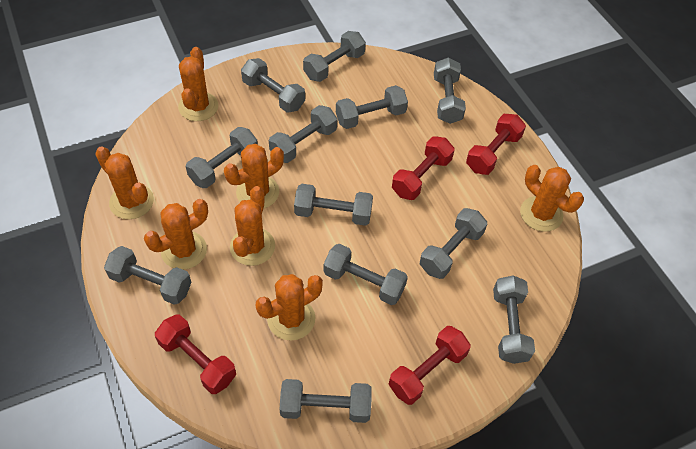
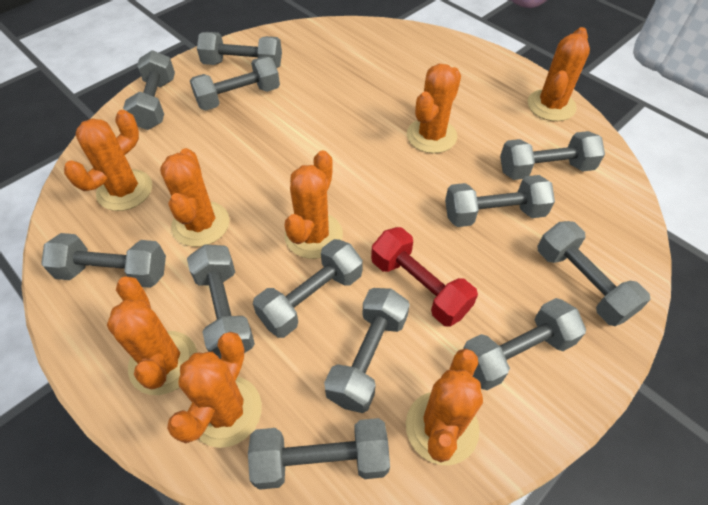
orange cactus: [95,146,154,219] [144,199,208,270] [178,47,218,121] [224,144,284,208] [230,186,275,266] [255,274,323,341] [520,165,584,232] = 7 -> [64,110,152,211] [107,276,197,395] [160,148,230,247] [167,332,262,448] [284,150,343,259] [406,349,483,465] [407,64,461,153] [527,27,590,121] = 8
red dumbbell: [155,315,236,394] [389,326,471,405] [392,136,455,200] [466,114,526,175] = 4 -> [371,227,478,327] = 1

